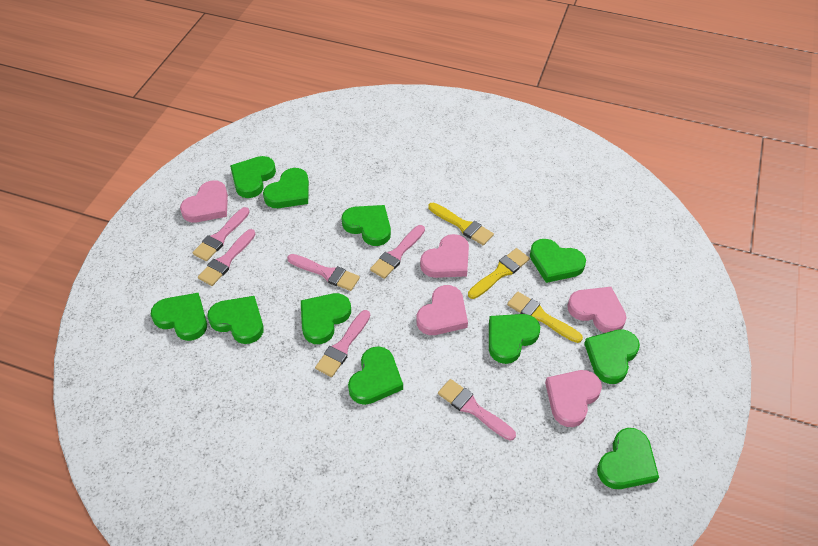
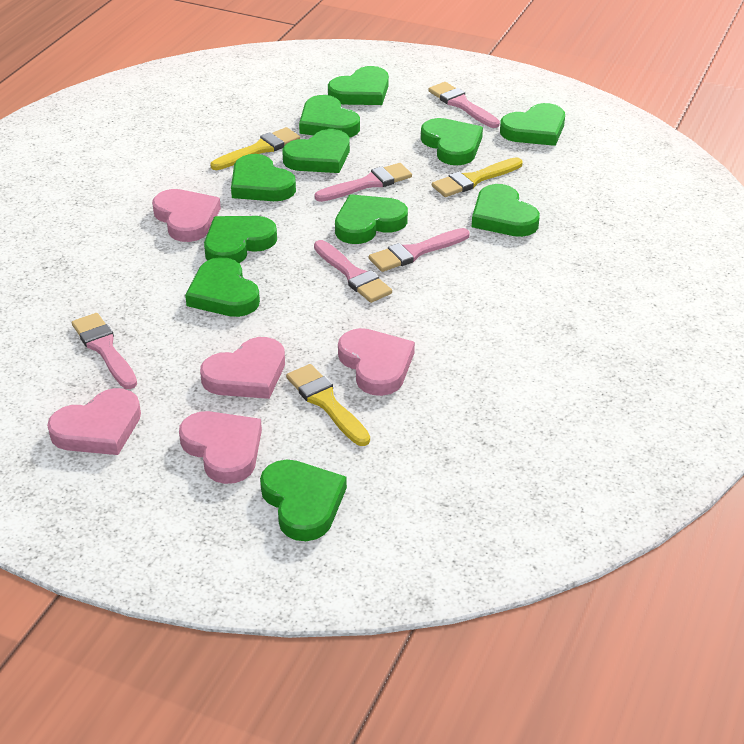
pink brush: [192,207,250,261] [198,229,256,286] [287,254,360,291] [315,310,370,377] [370,225,425,279] [438,379,516,441] = 6 -> [72,313,137,389] [314,240,392,303] [315,163,412,202] [369,228,470,272] [428,82,500,128] = 5

